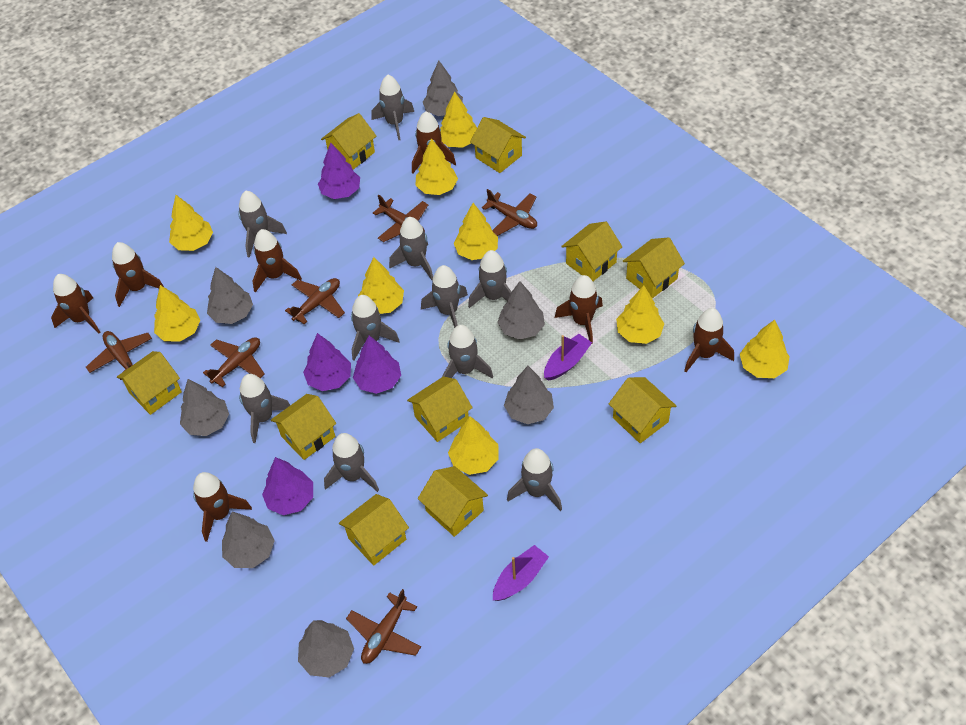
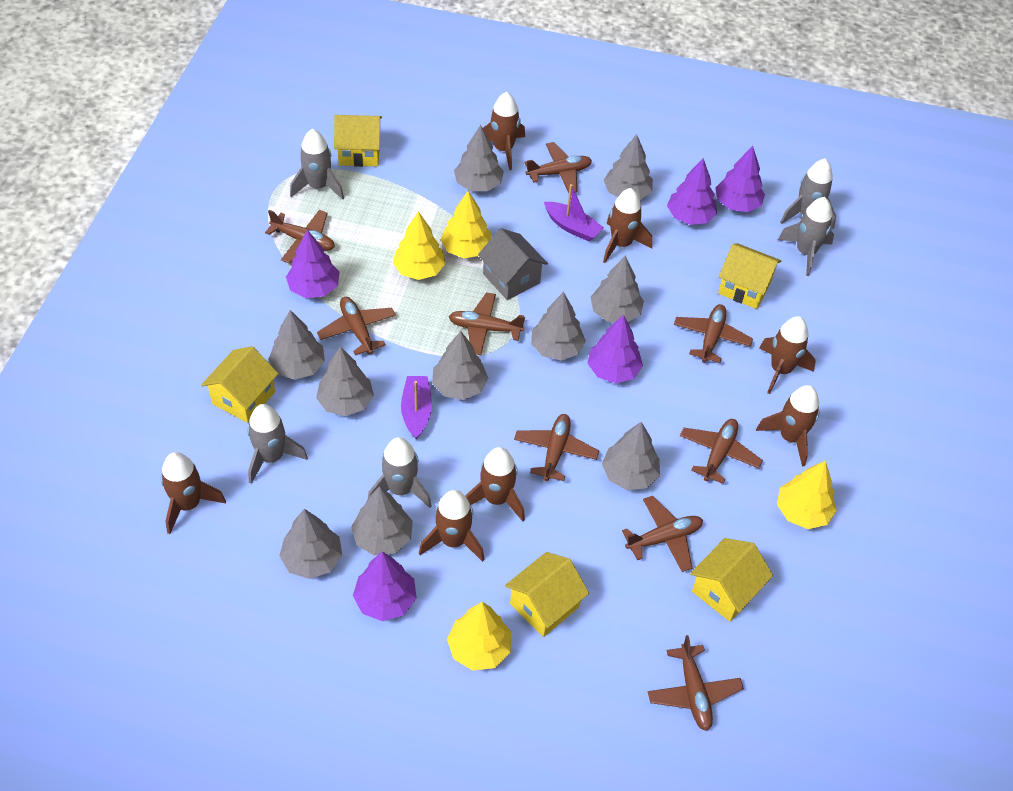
brown plane: [86,331,152,380] [203,337,265,388] [285,278,345,324] [346,589,421,664] [373,195,428,242] [482,189,537,236] = 6 -> [265,210,335,264] [317,297,396,355] [449,292,525,355] [514,414,599,481] [525,142,592,193] [622,496,703,572] [648,635,744,731] [674,304,753,363] [680,419,763,484] = 9
grey house: none = 0 -> [478,228,548,300] = 1
grey rocket: [238,191,287,258] [239,374,290,443] [324,433,379,492] [351,295,400,360] [372,75,414,141] [389,217,433,280] [421,265,468,328] [442,325,493,379] [468,250,511,308] [507,448,562,511] = 10 -> [247,404,308,484] [290,129,344,200] [368,437,432,508] [778,197,834,276] [780,159,836,229] = 5
grey tree: [180,379,229,436] [207,267,253,324] [222,512,275,568] [298,620,354,678] [423,61,463,116] [497,281,545,340] [504,366,554,424] = 7 -> [268,310,325,380] [279,509,342,579] [316,346,374,416] [351,486,413,556] [432,331,488,400] [454,125,504,191] [531,292,586,361] [591,256,644,322] [602,422,660,490] [604,134,653,200] = 10
purple tree: [262,457,313,515] [303,333,351,391] [318,143,360,199] [353,335,401,394] = 4 -> [286,230,339,298] [353,551,417,621] [587,315,643,383] [667,158,717,225] [715,146,765,212] = 5
yellow house: [117,351,182,415] [271,394,336,460] [321,113,376,170] [339,494,409,566] [407,376,473,442] [418,466,488,537] [470,117,526,173] [561,222,623,281] [609,377,676,443] [623,237,685,298] = 10 -> [201,346,278,423] [334,115,382,167] [505,552,589,637] [690,538,773,622] [718,243,782,309] = 5
yellow tree: [154,285,200,342] [169,195,213,251] [358,257,404,314] [415,138,458,195] [440,91,477,148] [448,416,499,475] [454,203,498,260] [616,285,664,344] [740,320,790,378] = 9 -> [393,211,446,280] [440,191,492,258] [447,602,511,671] [777,460,837,529] = 4

